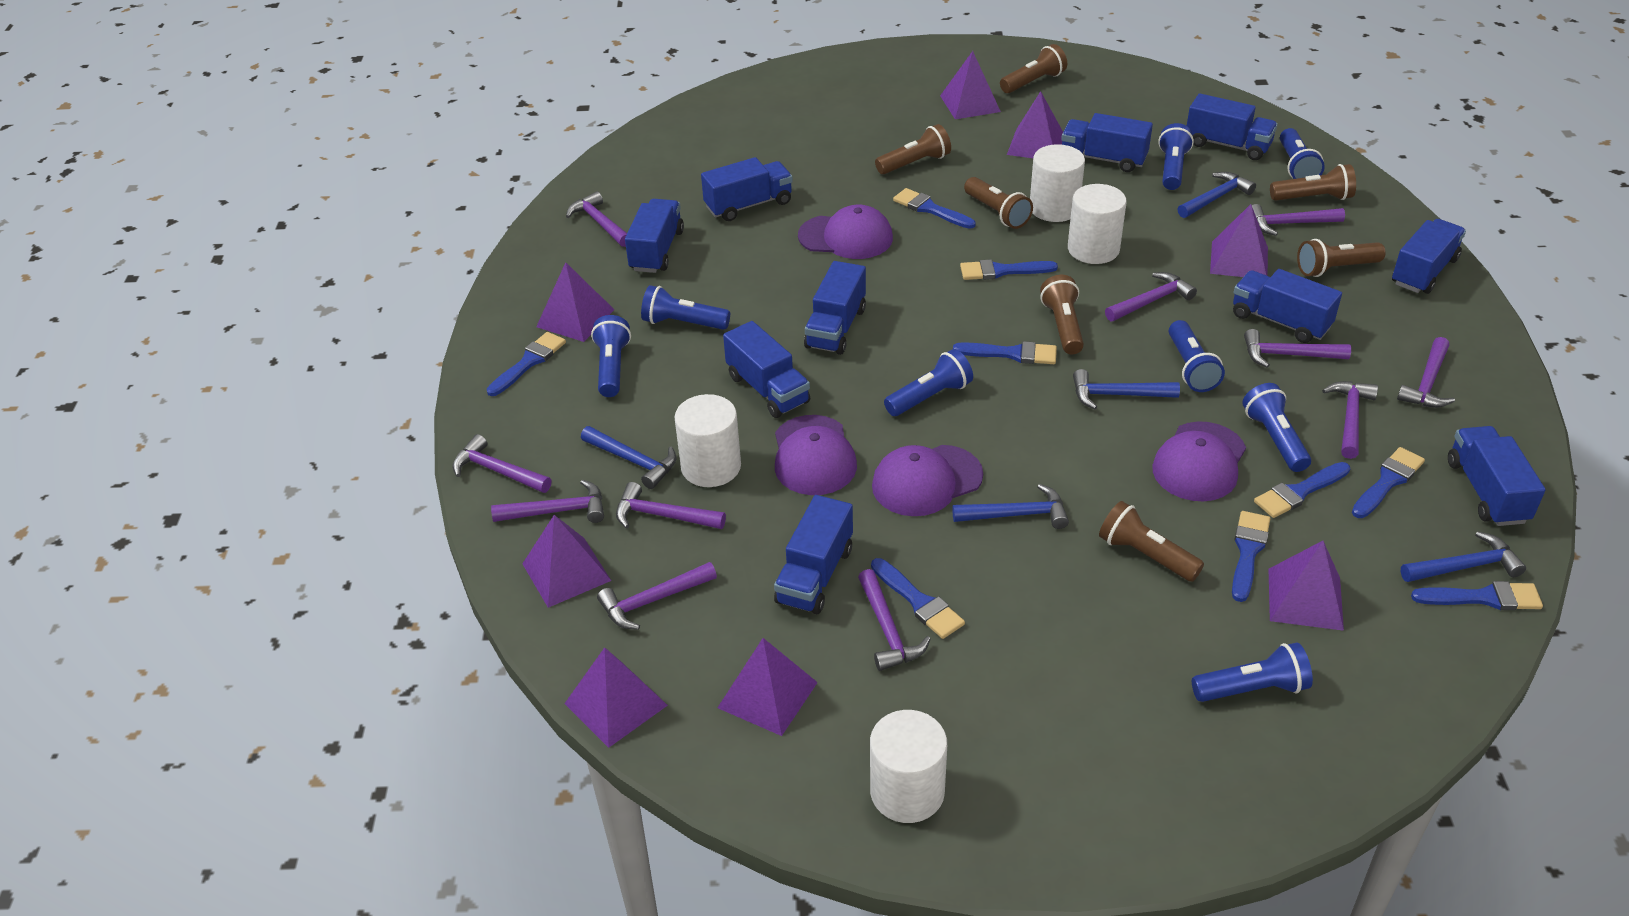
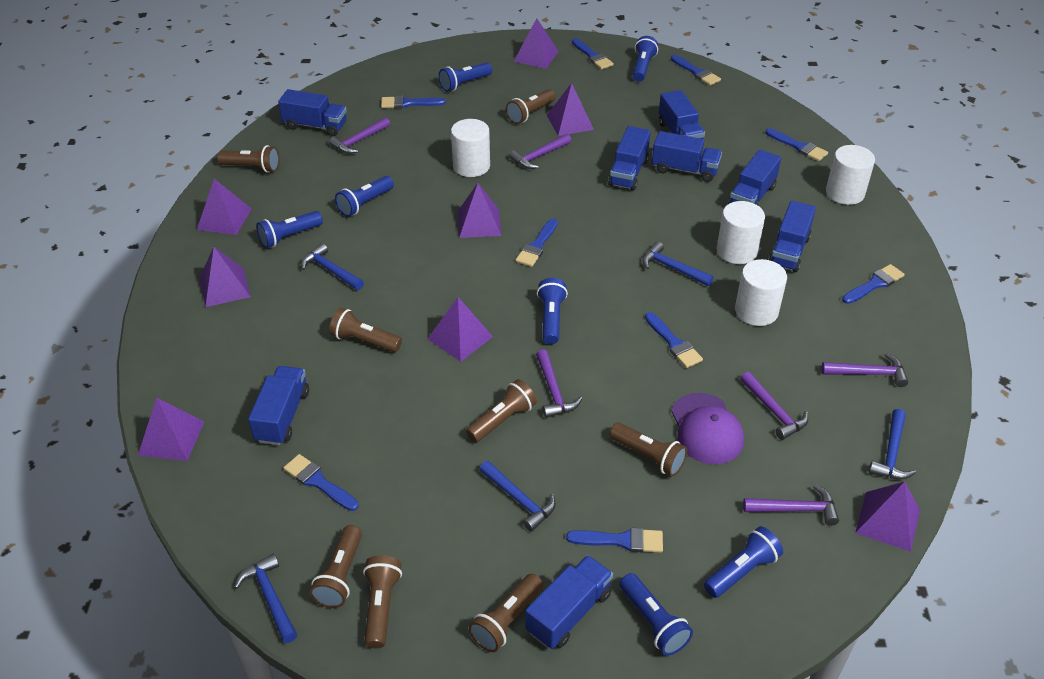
blue flashlight: [591,315,631,397] [641,285,730,330] [884,349,973,416] [1158,123,1194,190] [1169,320,1225,392] [1192,642,1313,702] [1242,383,1311,472] [1280,128,1325,179] = 8 -> [256,211,323,248] [335,176,394,217] [439,62,492,92] [537,278,568,344] [619,573,693,656] [632,36,658,82] [704,526,783,598] = 7
blue truck: [625,199,684,273] [701,157,793,221] [723,321,810,418] [774,495,853,614] [804,261,866,355] [1061,113,1153,172] [1187,93,1278,160] [1233,269,1342,343] [1392,219,1466,294] [1448,426,1546,526] = 10 -> [248,366,309,445] [278,89,347,136] [525,555,613,649] [608,126,651,190] [652,131,722,182] [659,90,705,139] [728,150,781,205] [768,201,816,272] = 8
brown flashlight: [875,124,951,174] [964,177,1033,229] [1000,44,1067,93] [1040,275,1084,354] [1099,501,1204,582] [1270,164,1356,201] [1297,239,1385,277] = 7 -> [217,145,280,173] [310,525,362,608] [329,308,402,352] [363,555,402,648] [466,379,537,442] [469,574,543,652] [506,89,556,124] [609,423,687,476] = 8
purple cap: [775,415,857,495] [798,205,893,259] [872,445,983,516] [1152,421,1246,501] = 4 -> [671,393,744,464] = 1
purple hammer: [453,434,551,493] [491,480,604,523] [566,191,627,247] [597,562,717,630] [616,482,726,529] [858,569,931,671] [1105,272,1197,322] [1244,329,1351,368] [1252,204,1345,236] [1322,381,1378,459] [1397,337,1455,408] = 11 -> [329,117,390,154] [509,134,571,169] [536,349,582,418] [740,372,809,440] [743,484,839,526] [821,353,908,387] = 6

